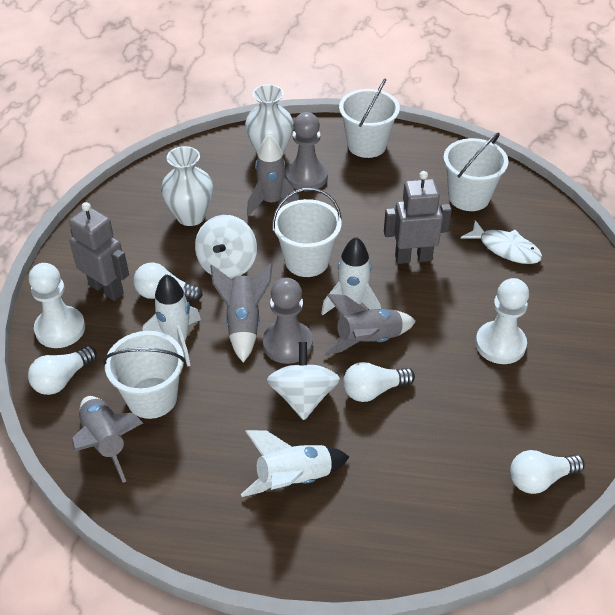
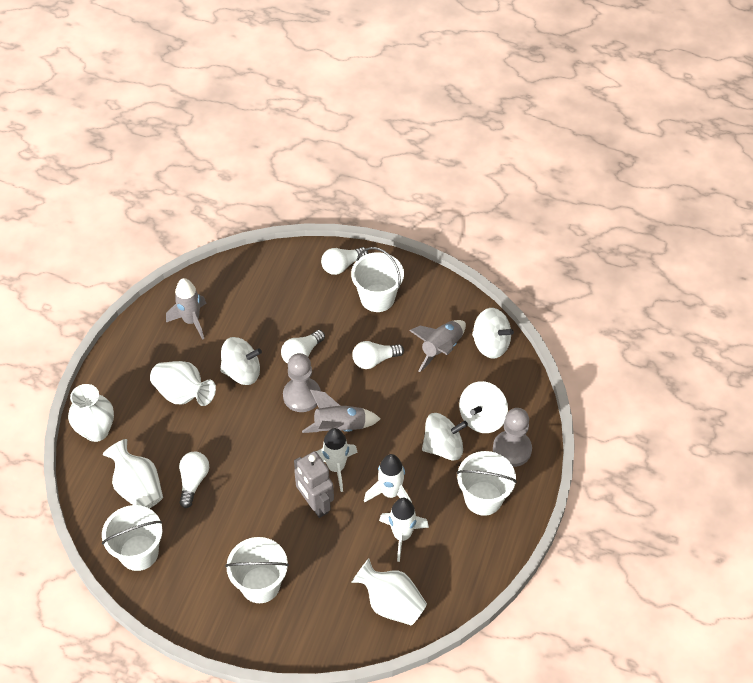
grey robot: [69,202,129,301] [384,171,452,264] = 2 -> [294,451,334,518] = 1
grey rocket: [72,396,143,483] [210,263,273,363] [247,134,299,216] [323,294,416,356] = 4 -> [166,278,207,340] [302,390,380,433] [410,320,466,372] = 3
white fish: [461,220,542,264] = 1 -> none = 0
white pawn: [29,263,85,348] [475,278,529,364] = 2 -> none = 0
white spinning top: [195,215,257,279] [267,342,340,420] = 2 -> [220,337,262,385] [422,413,468,461] [459,381,508,433] [472,308,514,358] = 4
white vase: [161,146,213,226] [245,84,293,155] = 2 -> [68,384,114,442] [103,439,163,509] [150,361,216,406] [351,558,427,626] = 4

